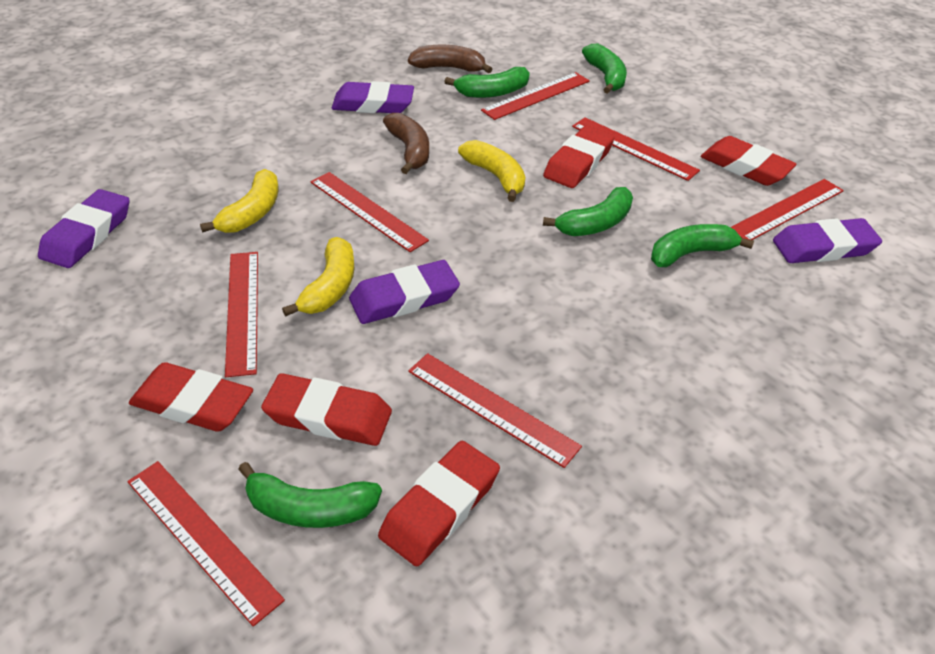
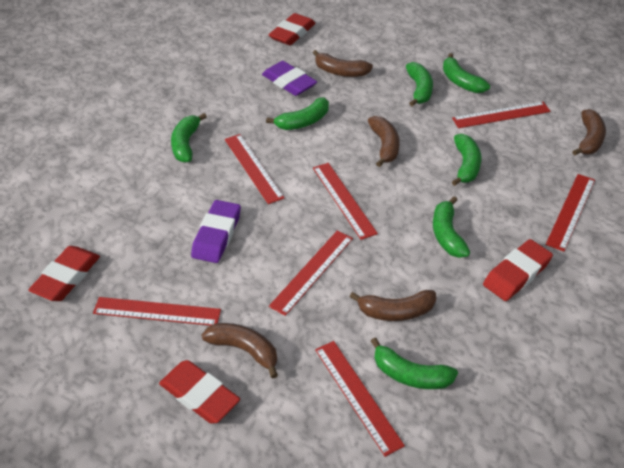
brown banana: [383,113,429,174] [408,44,492,73] = 2 -> [202,323,278,379] [313,50,373,77] [349,290,436,321] [368,116,400,167] [572,109,606,156] = 5
green banana: [238,462,382,528] [444,67,530,98] [543,187,633,236] [582,44,627,94] [651,224,754,267] = 5 -> [171,113,207,163] [266,98,329,130] [371,337,458,389] [406,62,433,106] [433,196,470,258] [443,53,490,93] [452,134,481,186] = 7
purple eraser: [38,189,129,268] [332,81,414,113] [349,260,460,324] [773,218,882,263] = 4 -> [191,200,241,263] [262,61,317,96] = 2
red eraser: [129,362,253,432] [261,373,392,446] [378,441,500,566] [543,126,615,188] [701,136,797,186] = 5 -> [28,246,100,301] [159,360,240,424] [269,13,316,45] [483,239,553,301] = 4
yellow banana: [200,169,278,233] [282,237,354,316] [458,140,525,202] = 3 -> none = 0

